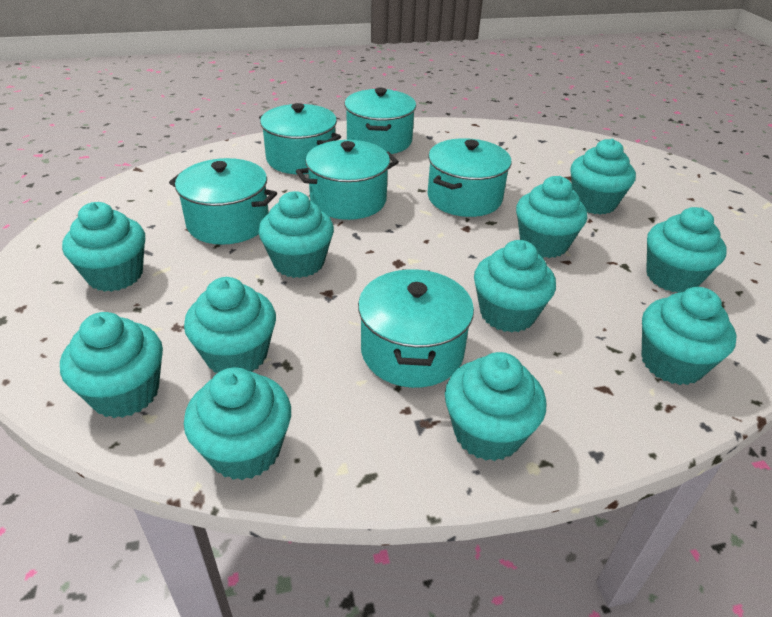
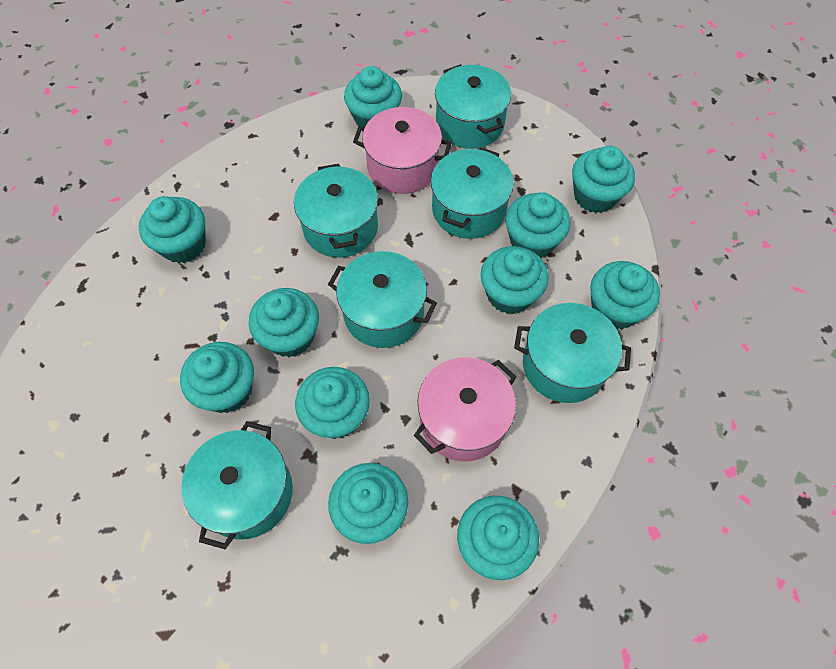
pink pot: none = 0 -> [353,107,452,194] [414,357,516,462] = 2

